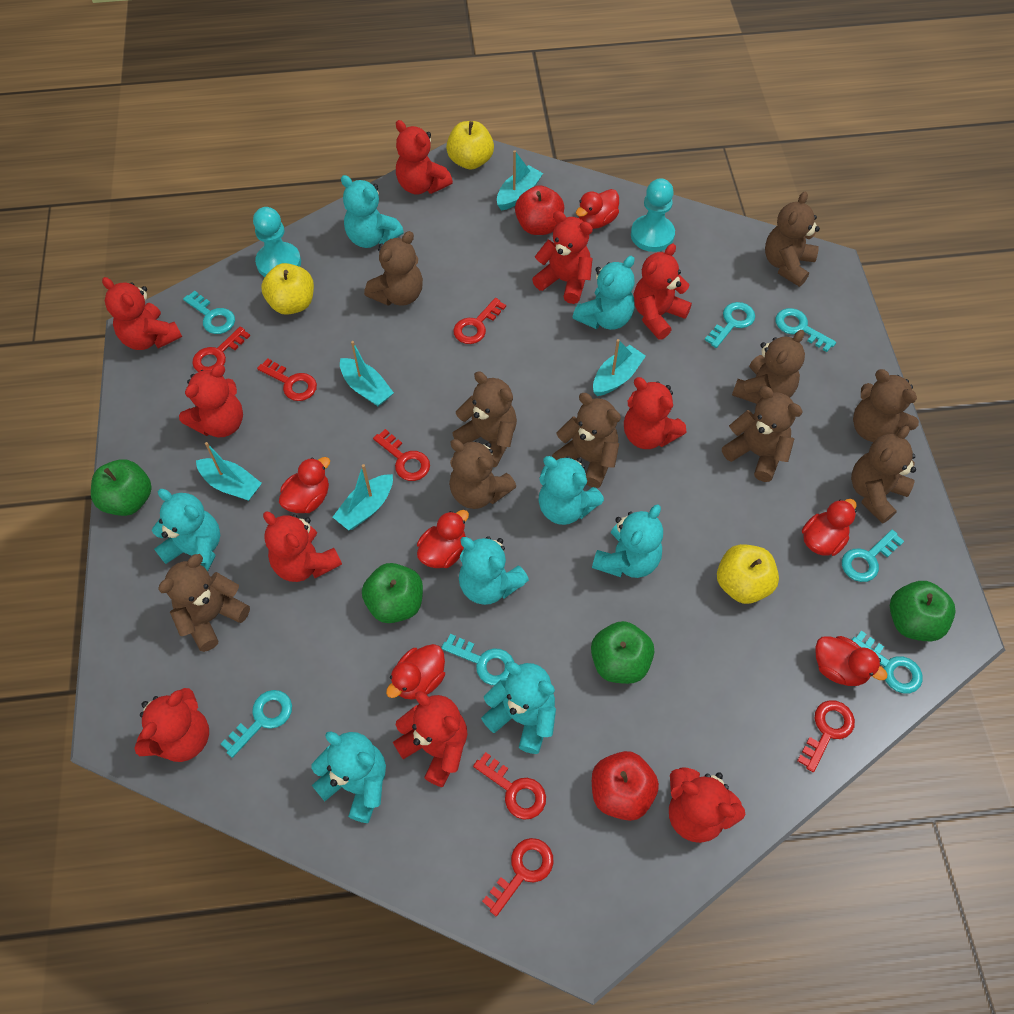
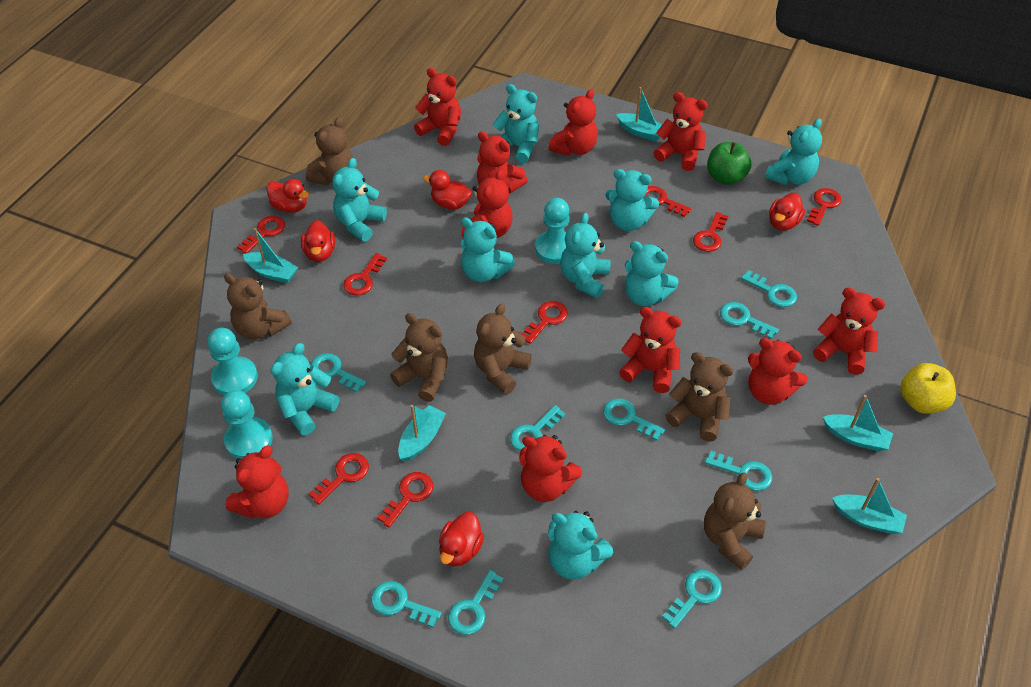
brown teddy bear: [158,554,250,652] [364,231,423,306] [449,439,516,509] [452,371,517,467] [552,393,621,488] [722,386,803,482] [732,330,805,404] [765,191,820,287] [851,426,916,524] [853,369,919,442] = 10 -> [224,273,292,339] [306,117,353,185] [390,313,448,402] [474,303,532,394] [666,352,734,442] [704,473,766,570] = 6
green apple: [91,460,152,516] [362,563,423,623] [591,621,654,684] [890,581,956,642] = 4 -> [707,142,751,185] = 1
red apple: [515,185,564,235] [592,751,659,821] = 2 -> none = 0
red duck: [279,457,330,513] [386,644,445,700] [417,510,469,568] [576,189,619,229] [802,499,857,556] [815,636,888,686] = 6 -> [266,179,309,213] [301,220,335,262] [423,170,472,210] [439,512,484,567] [769,193,805,231] = 5
red key: [192,327,250,372] [257,358,317,401] [373,429,430,481] [453,298,506,344] [473,752,546,820] [482,838,554,916] [797,700,855,772] = 7 -> [237,216,285,254] [309,453,369,505] [343,253,387,296] [377,472,433,527] [521,301,568,344] [645,186,691,217] [693,212,728,252] [807,188,842,226] = 8
turquoise key: [183,291,235,334] [221,690,292,758] [441,634,514,685] [705,302,755,348] [776,308,836,352] [842,530,904,582] [852,630,923,693] = 7 -> [310,353,366,392] [371,581,442,627] [448,570,504,635] [510,405,566,451] [603,398,665,441] [662,570,722,629] [705,451,772,491] [720,302,779,339] [741,270,797,307] = 9
turquoise pawn: [253,207,301,277] [631,178,675,252] = 2 -> [208,328,258,395] [221,390,273,459] [535,198,570,264] = 3
turquoise teddy bear: [152,489,220,571] [311,731,386,823] [341,175,404,248] [459,536,529,605] [481,661,556,754] [538,456,604,525] [573,256,635,330] [592,505,663,578] = 8 -> [270,343,339,435] [332,158,387,242] [460,217,515,282] [493,84,539,163] [548,511,613,580] [560,213,611,298] [605,169,659,231] [625,241,679,306] [765,118,822,185] = 9
yellow apple: [261,263,314,315] [446,121,494,170] [717,544,779,604] = 3 -> [901,363,956,414] = 1

